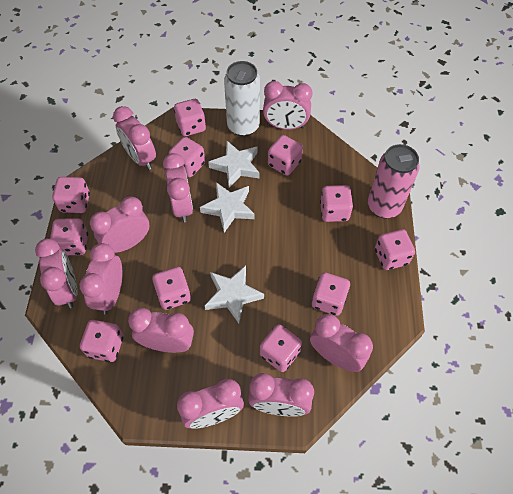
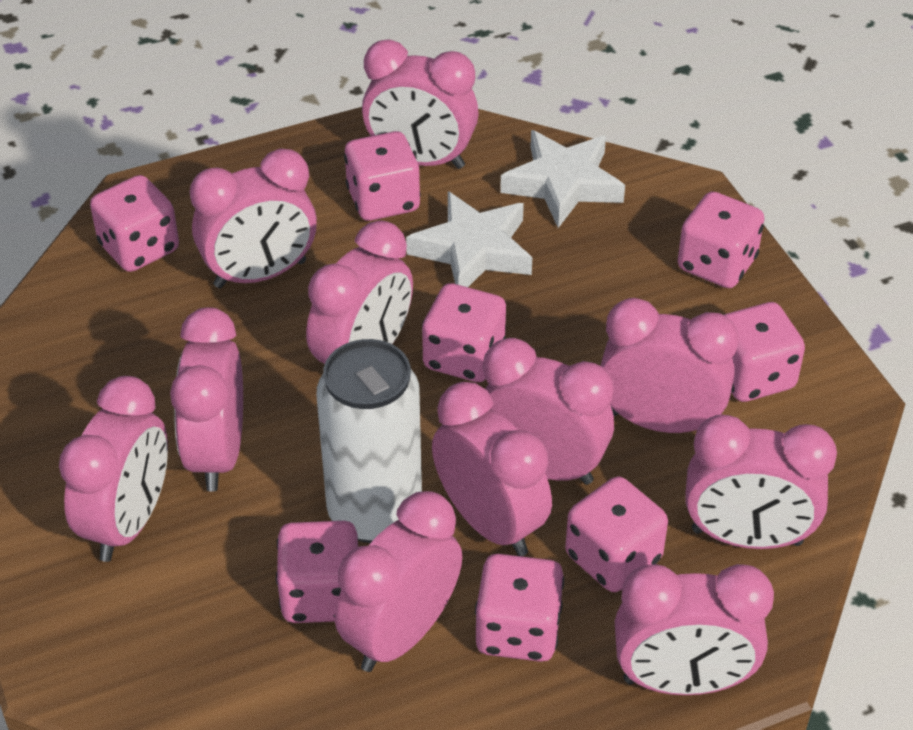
pink can: [368,144,419,219] = 1 -> none = 0
pink clock: [35,239,78,308] [79,243,122,314] [90,196,150,253] [113,106,156,170] [128,308,194,353] [163,153,193,223] [177,379,244,429] [248,373,314,417] [263,81,312,130] [310,314,373,372] = 10 -> [59,376,168,562] [170,307,243,492] [190,149,317,288] [306,220,413,364] [335,491,462,672] [362,39,479,169] [432,382,552,556] [483,338,614,485] [601,298,739,433] [615,564,774,695] [685,415,837,549] = 11
pink dice: [50,218,88,255] [52,177,90,213] [80,320,123,362] [152,267,191,310] [169,137,205,177] [174,99,206,136] [260,324,302,372] [268,135,303,176] [312,272,350,316] [320,185,353,222] [375,229,415,270] = 11 -> [90,175,179,272] [276,521,358,623] [344,131,421,221] [422,283,506,382] [475,554,564,662] [565,476,668,592] [678,192,765,288] [724,302,805,402] = 8
white star: [200,182,255,233] [205,266,264,323] [208,141,260,188] = 3 -> [406,191,532,287] [500,130,625,228] = 2

